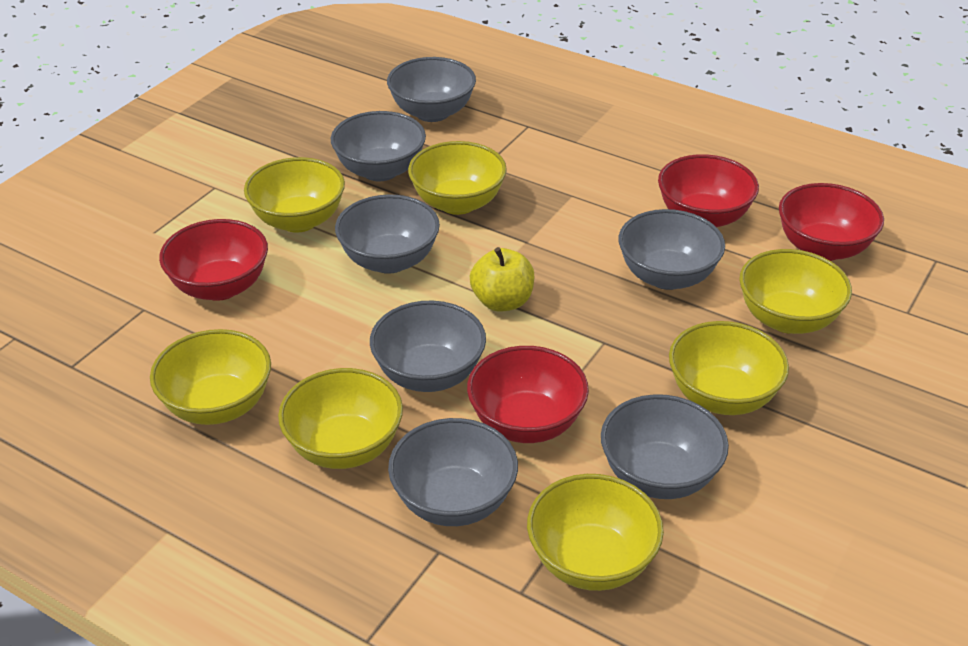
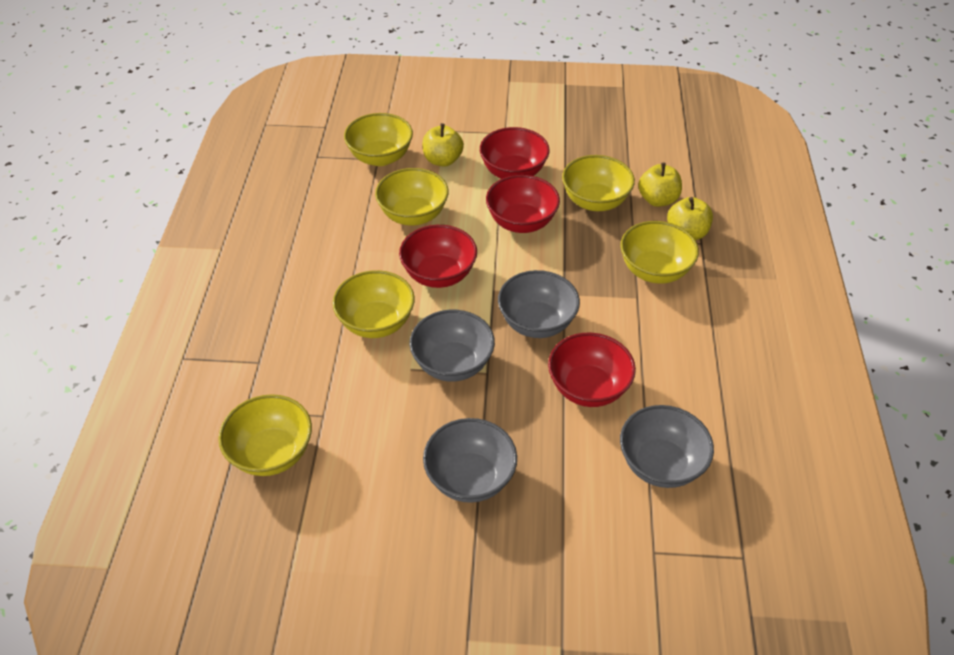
grey bowl: [331,111,426,181] [335,194,440,274] [370,301,486,392] [387,57,476,122] [388,418,518,526] [601,394,729,499] [619,209,725,290] = 7 -> [410,310,495,382] [423,418,517,503] [498,270,580,338] [620,405,714,488] = 4
yellow apple: [470,247,534,312] = 1 -> [422,123,464,167] [638,163,682,207] [667,197,713,240] = 3
yellow bowl: [150,329,271,425] [244,157,345,233] [278,368,403,469] [408,141,507,215] [527,474,664,591] [669,321,789,415] [739,249,852,334] = 7 -> [218,394,312,476] [332,270,415,338] [344,113,413,166] [375,168,449,226] [562,155,635,211] [620,221,699,284] = 6

